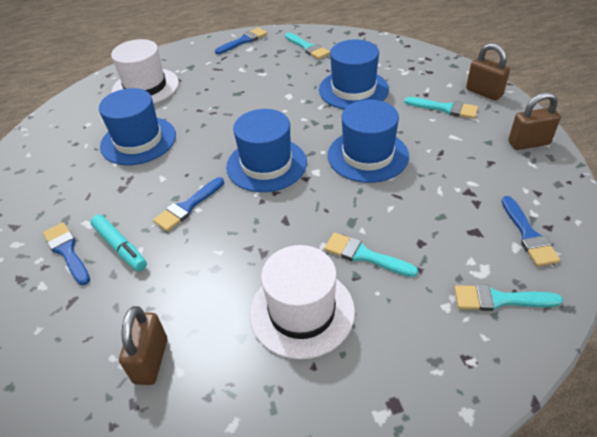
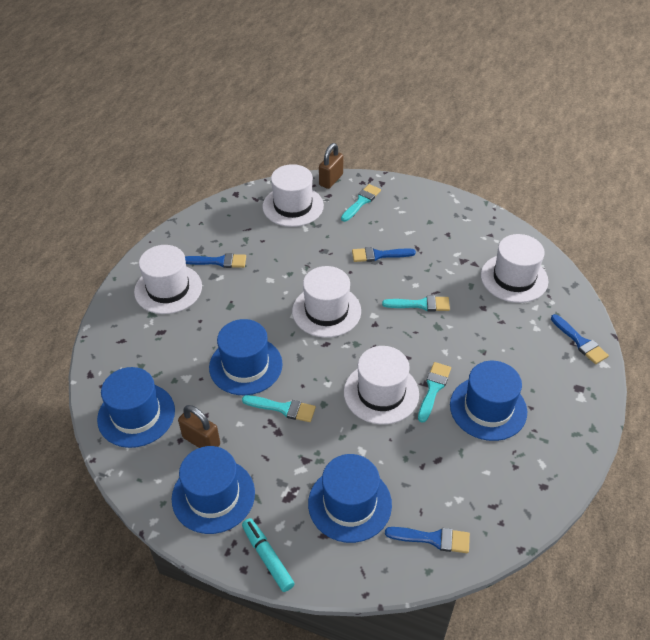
blue hat: [99,88,176,165] [226,109,307,192] [319,40,389,109] [328,100,409,183] = 4 -> [97,367,175,448] [172,446,255,534] [209,319,283,395] [308,454,392,543] [450,361,527,441] = 5
brown padlock: [119,306,167,385] [466,43,510,100] [508,92,561,150] = 3 -> [178,405,220,448] [319,143,343,189] = 2
white hat: [111,39,179,104] [250,245,355,359] = 2 -> [134,245,202,314] [262,164,324,227] [292,266,361,338] [344,346,419,425] [481,234,548,303] = 5

